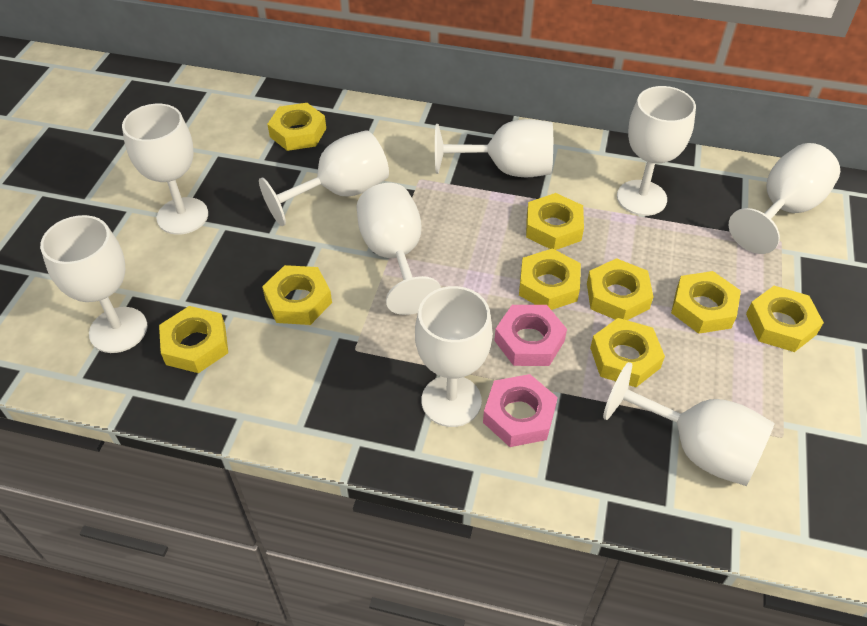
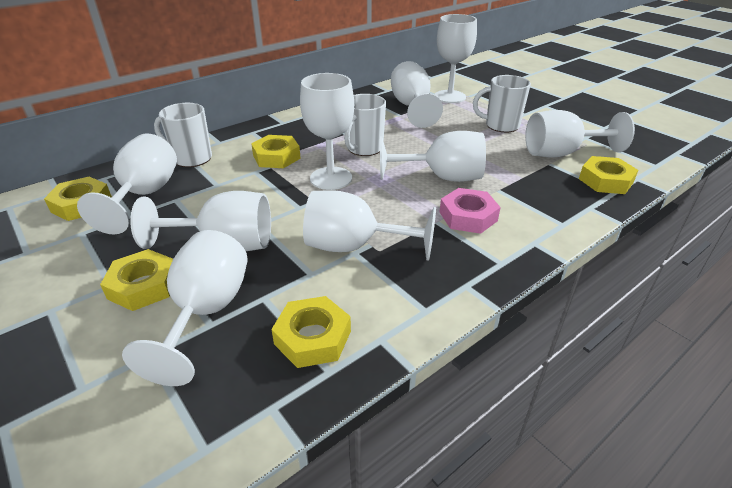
pink nut: [483,374,558,447] [494,305,567,366] = 2 -> [439,188,501,234] = 1
white mug: none = 0 -> [154,103,212,167] [344,94,386,156] [473,75,531,132] = 3
yellow nut: [159,306,228,373] [262,265,332,325] [267,103,326,151] [519,248,581,310] [526,193,584,250] [587,258,654,320] [590,318,665,387] [671,271,741,334] [746,286,824,352] = 9 -> [44,177,112,221] [100,249,173,311] [251,135,301,168] [271,296,351,368] [579,156,638,194] = 5

